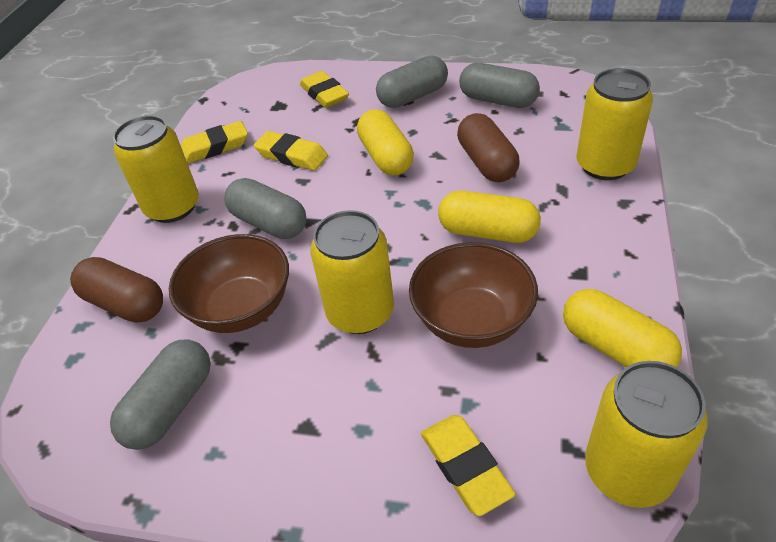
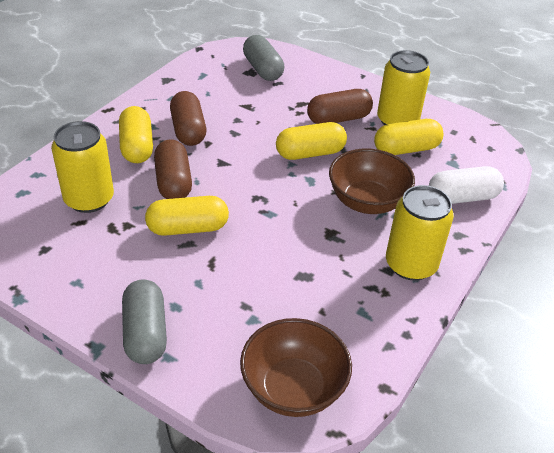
brown capsule: [70,257,163,323] [457,113,519,182] = 2 -> [154,139,192,199] [170,91,206,146] [307,89,373,124] = 3
grey capsule: [110,339,211,450] [224,178,306,239] [376,55,448,108] [459,63,540,108] = 4 -> [122,279,167,364] [243,35,284,81] = 2
white capsule: none = 0 -> [429,166,504,204] = 1
yellow can: [113,115,199,223] [310,210,394,334] [576,68,653,180] [585,361,708,508] = 4 -> [51,121,114,213] [377,50,430,125] [386,185,454,281] = 3
yellow capsule: [357,109,414,176] [438,191,541,243] [563,289,682,367] = 3 -> [119,106,153,163] [145,196,229,236] [276,122,347,160] [374,119,443,155] = 4
yellow eraser: [181,121,248,163] [254,131,328,171] [300,71,349,108] [421,415,516,516] = 4 -> none = 0

